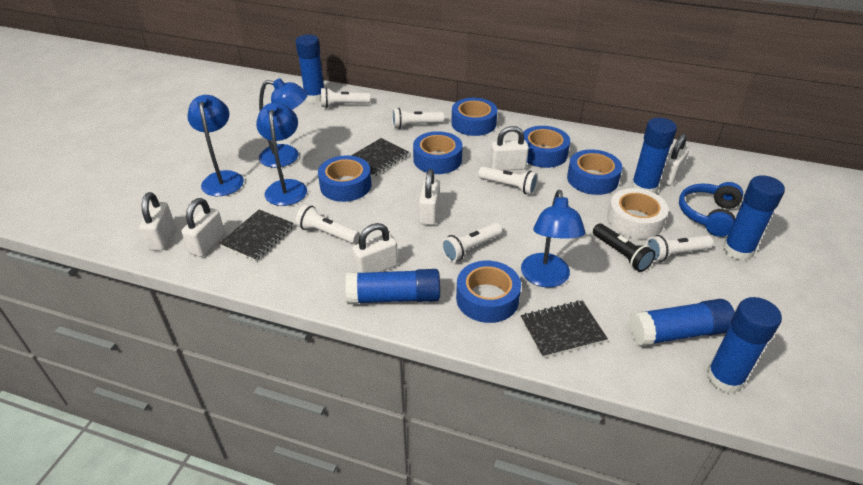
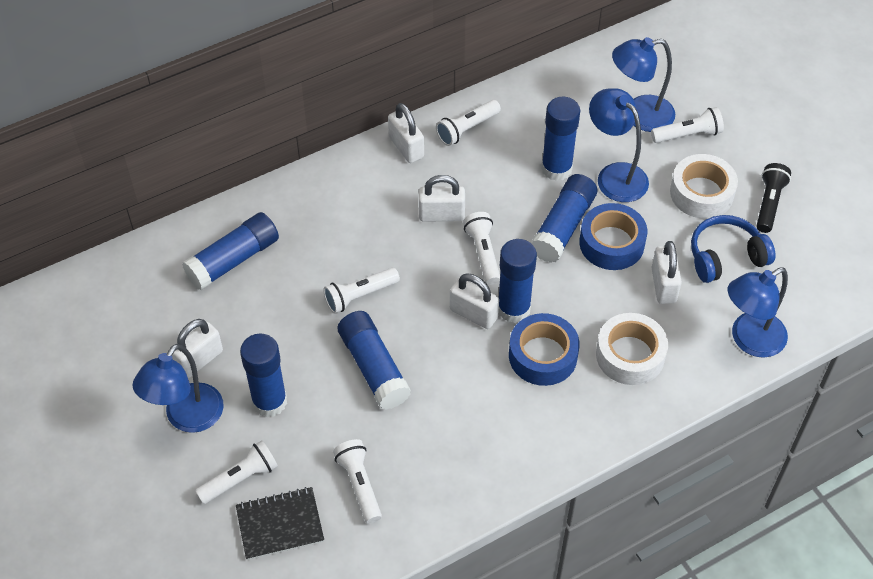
black notebook: [219,210,294,261] [351,138,408,177] [521,300,608,358] = 3 -> [236,487,324,560] = 1
blue tape: [318,155,372,202] [413,131,463,174] [451,98,498,136] [456,261,521,323] [523,126,570,168] [567,149,622,195] = 6 -> [509,313,580,386] [579,203,647,270] = 2
white padlock: [139,192,175,251] [182,198,225,257] [352,223,398,273] [419,169,440,225] [490,126,529,171] [660,133,689,186] = 6 -> [172,319,223,378] [388,103,424,163] [419,175,465,222] [450,274,499,329] [651,241,682,304] = 5
white tape: [607,188,669,239] = 1 -> [596,313,668,385] [670,154,738,219] = 2

